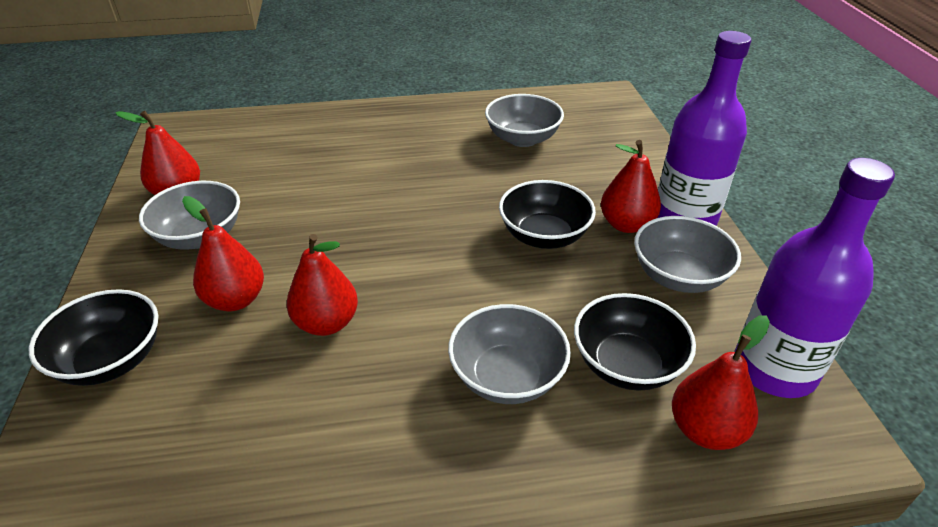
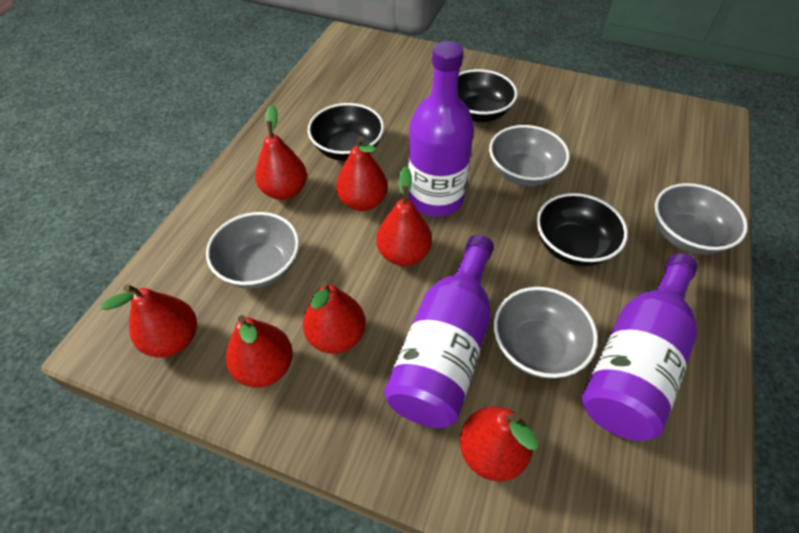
purple bottle: [657,31,751,226] [735,158,895,398] = 2 -> [384,235,494,428] [408,41,474,217] [581,253,698,441] = 3
red pear: [115,111,200,195] [182,196,264,311] [287,234,358,336] [601,140,661,233] [672,316,770,450] = 5 -> [101,284,197,358] [226,315,293,388] [255,105,307,200] [303,281,366,354] [336,136,388,211] [376,166,432,266] [460,406,538,482] = 7

